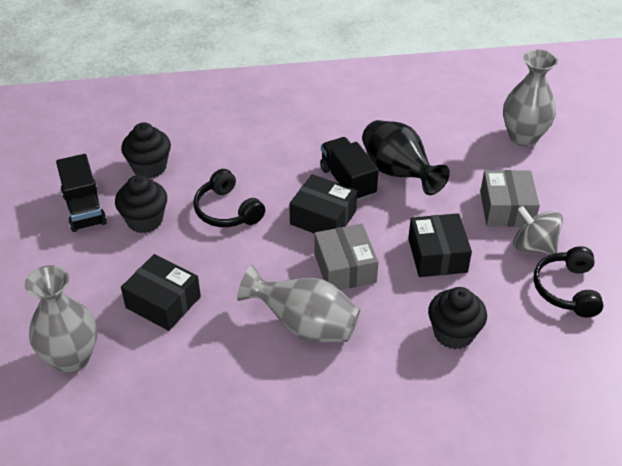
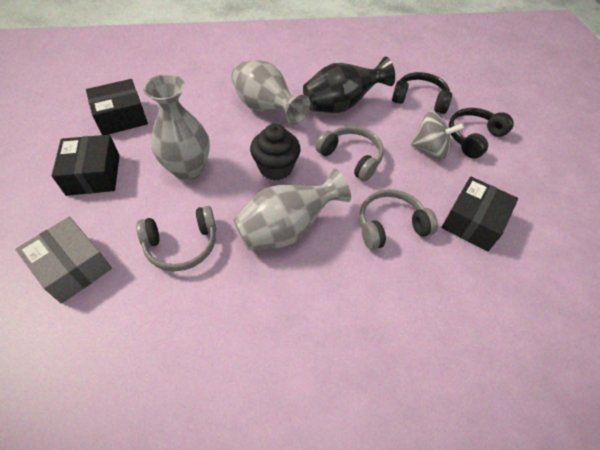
black cupcake: [115,175,167,233] [121,122,171,178] [428,287,487,349] = 3 -> [250,124,301,181] = 1
black truck: [56,154,107,232] [320,137,379,201] = 2 -> none = 0
grey box: [314,224,379,290] [480,170,540,227] = 2 -> [15,217,112,304] = 1
grey headphones: none = 0 -> [136,206,216,271] [315,126,384,181] [360,189,438,250] = 3

